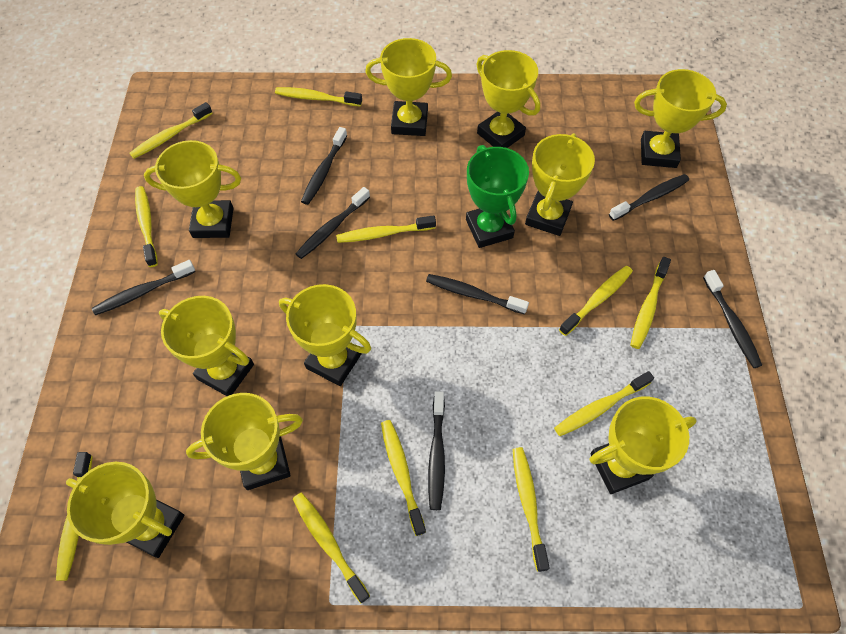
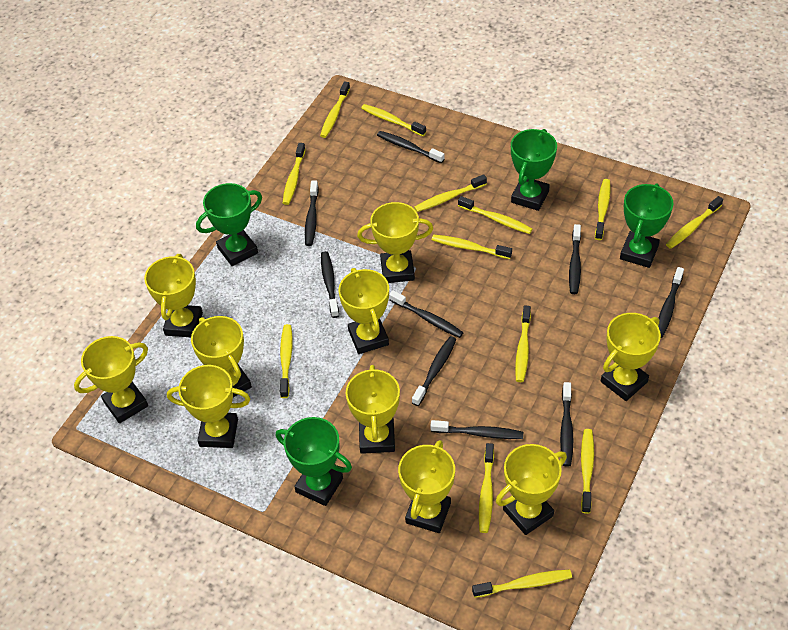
black toothbrush: [92,260,195,315] [296,187,370,259] [301,127,347,205] [426,274,529,314] [428,391,445,510] [609,174,689,221] [703,270,762,368] = 7 -> [305,181,319,246] [321,251,339,318] [377,131,444,163] [389,290,464,338] [412,336,457,406] [430,420,523,439] [560,382,573,467] [569,224,581,294] [658,267,684,338] = 9
green trophy: [466,145,529,248] = 1 -> [196,183,262,266] [276,417,352,506] [511,129,557,211] [620,183,673,268] = 4
yellow toothbrush: [56,452,93,581] [129,102,213,159] [135,186,158,267] [275,87,362,106] [293,493,370,603] [336,215,436,243] [381,420,426,536] [513,447,550,572] [554,371,654,436] [559,266,633,336] [630,257,671,349] = 11 -> [280,324,293,398] [283,143,306,205] [320,81,350,138] [361,104,426,136] [414,174,487,212] [432,235,512,259] [458,196,532,234] [472,570,572,598] [479,443,494,533] [515,305,531,382] [581,429,594,514] [595,179,611,240] [666,196,723,249] = 13

